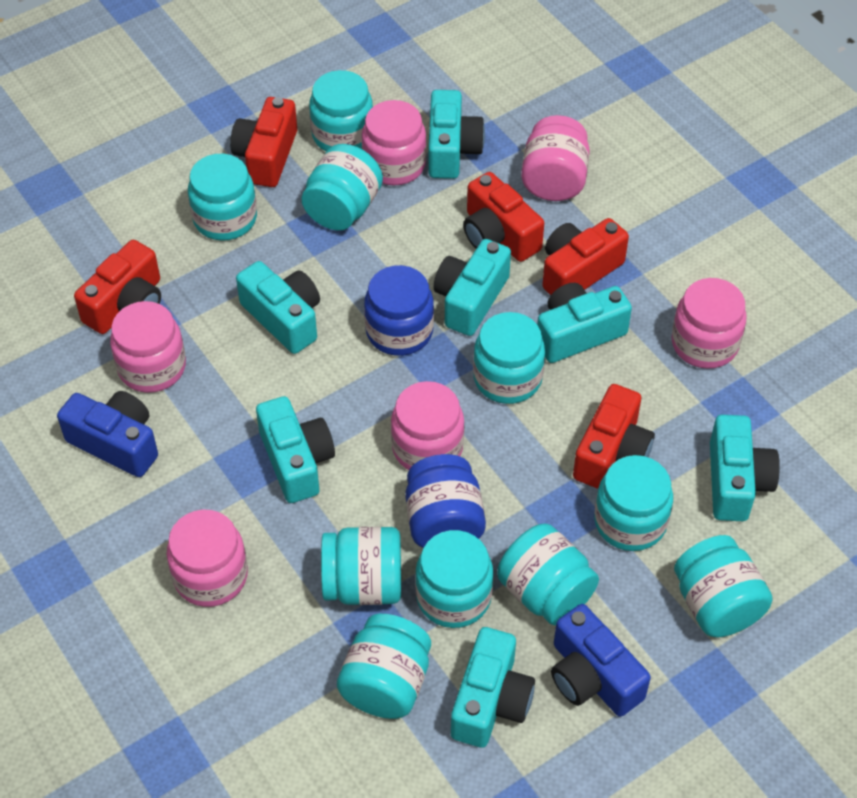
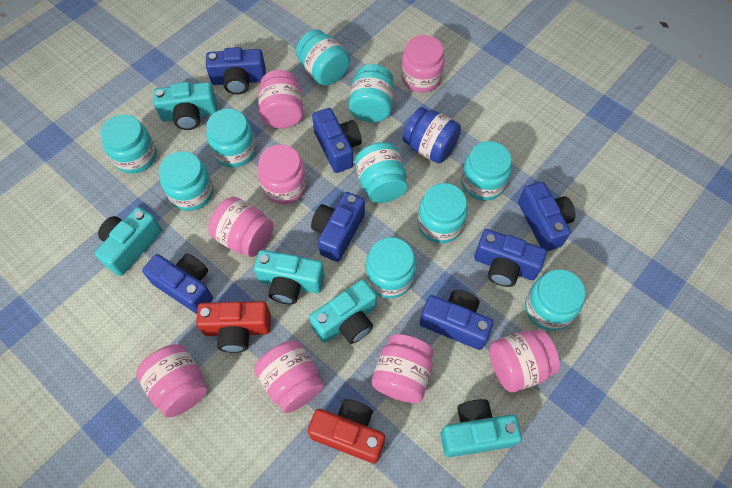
blue camera: [57,391,158,477] [551,604,651,717] = 2 -> [142,253,213,314] [206,47,266,94] [311,192,365,262] [312,108,362,173] [420,290,493,350] [474,229,547,287] [518,182,576,251] = 7
blue jar: [364,265,434,356] [405,454,486,548] = 2 -> [403,107,461,163] = 1
pink jar: [110,301,186,393] [167,510,248,607] [362,100,426,185] [391,381,464,470] [521,115,590,201] [671,278,747,369] = 6 -> [136,344,207,418] [209,197,273,257] [254,340,324,413] [258,70,304,128] [258,144,307,204] [372,334,434,403] [401,35,445,92] [489,329,560,392] = 8
red camera: [74,240,161,334] [230,97,297,187] [463,172,544,262] [542,218,629,295] [573,384,655,489] = 5 -> [196,301,271,353] [307,399,385,464] = 2
turquoise camera: [236,261,320,354] [256,396,335,503] [428,90,485,179] [434,239,511,336] [451,627,535,748] [537,283,632,363] [710,415,780,521] = 7 -> [95,207,162,276] [153,82,217,130] [254,250,325,304] [309,279,377,344] [440,399,522,457] = 5

